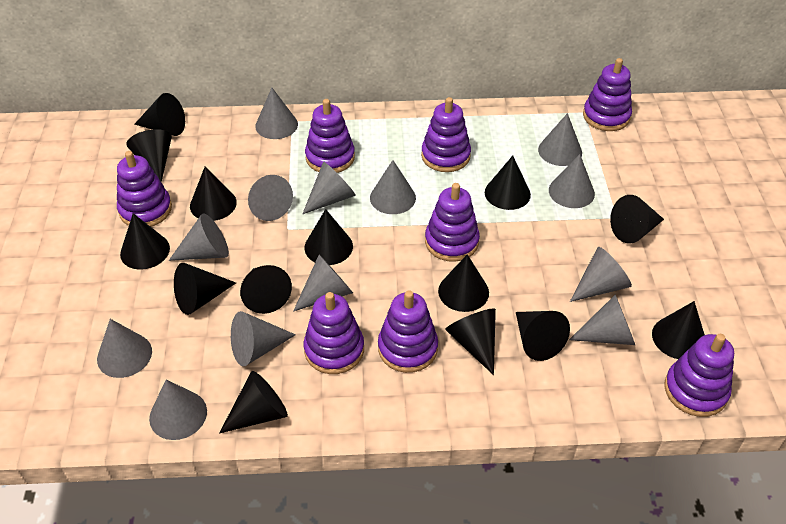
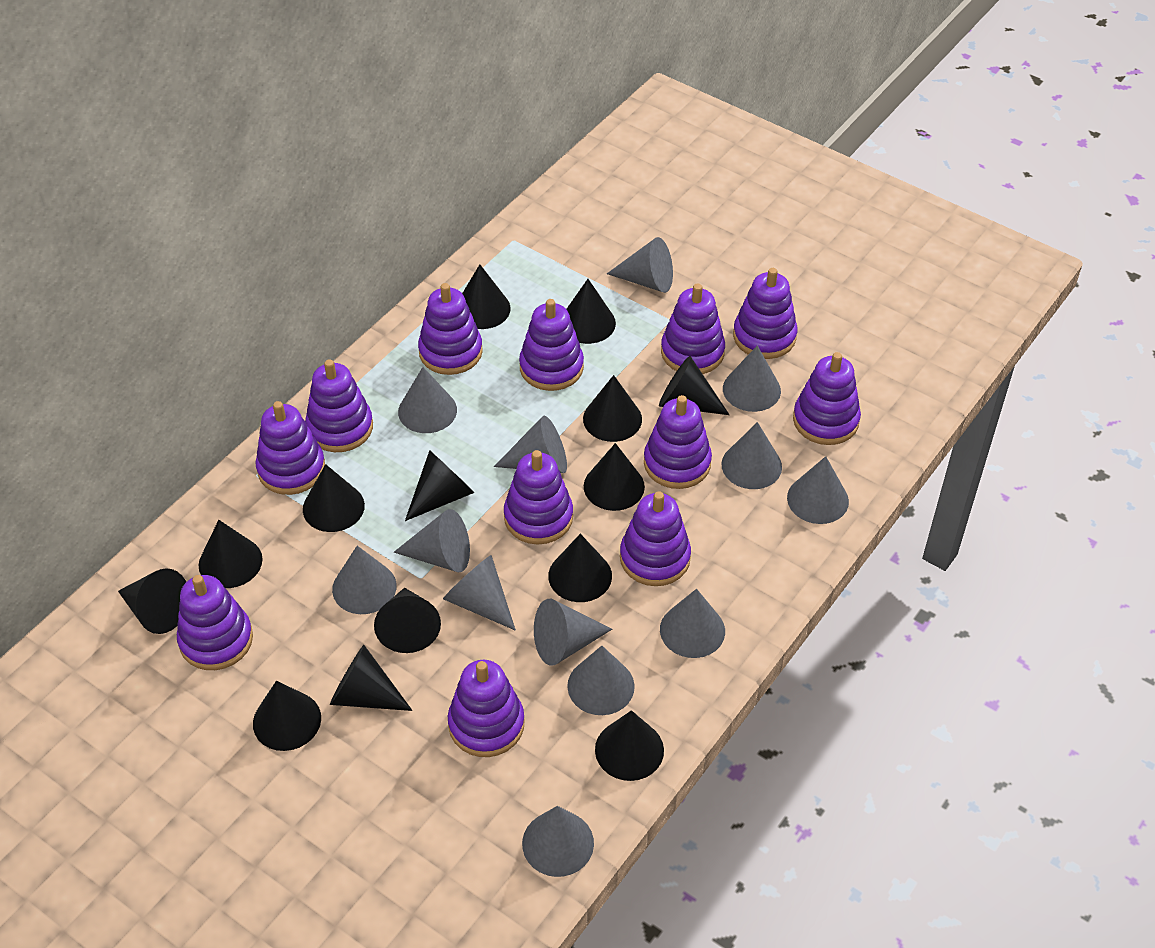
purple stacking toy: [117,151,172,227] [304,292,364,374] [305,99,355,173] [378,290,438,373] [421,97,471,172] [425,183,480,262] [583,58,632,131] [664,334,734,417] = 8 -> [177,575,253,670] [255,401,325,495] [305,359,373,452] [418,283,483,375] [448,660,525,757] [504,450,573,544] [519,299,584,391] [620,492,691,586] [644,395,712,489] [661,283,725,374] [733,268,797,359] [793,352,861,445] = 12

